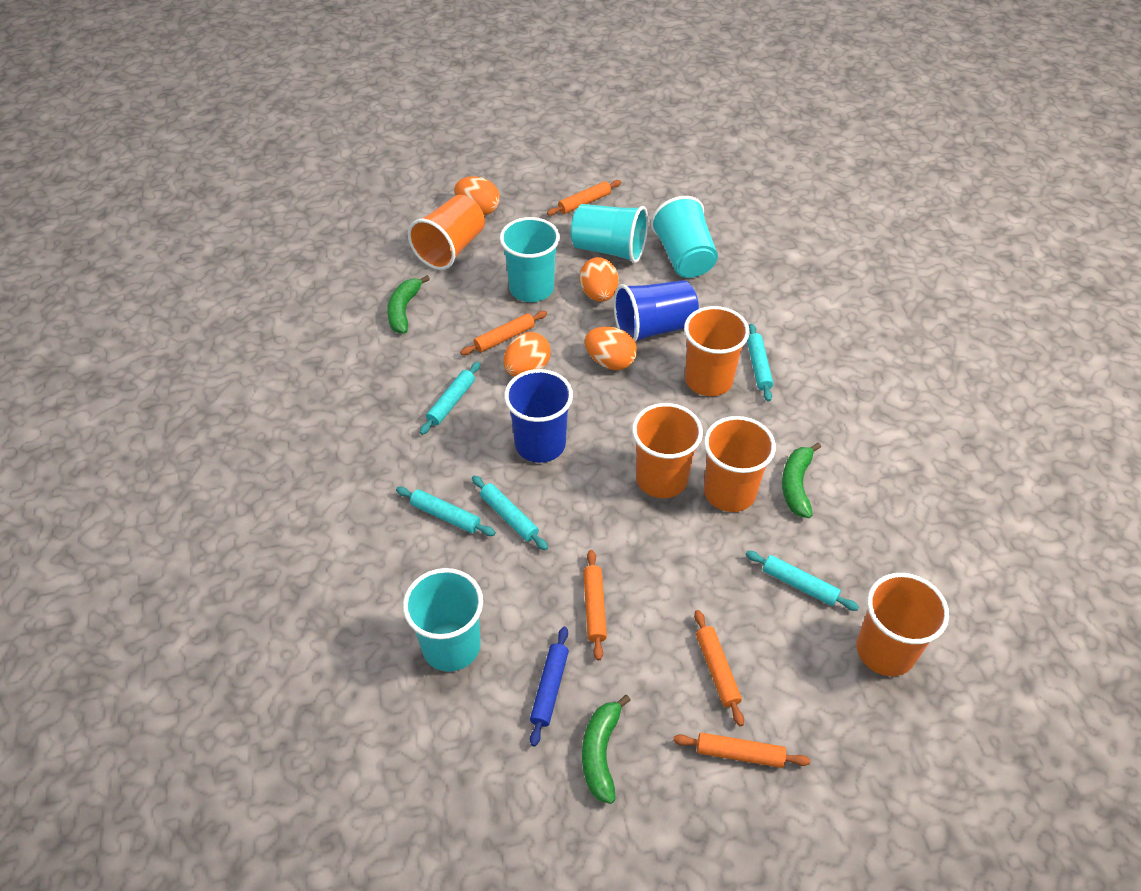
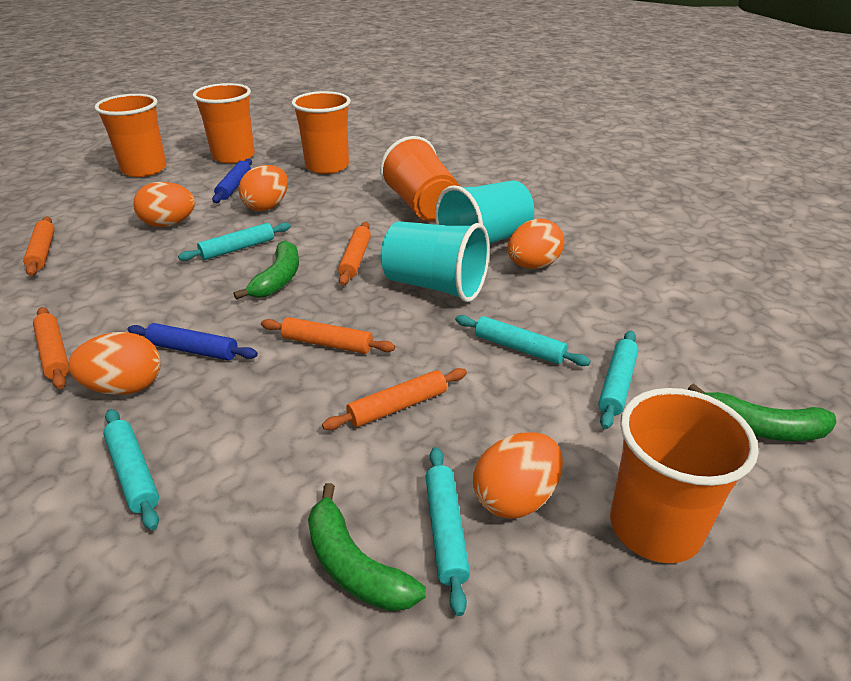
blue cup: [504,369,573,463] [614,280,699,342] = 2 -> none = 0
blue rolling pin: [530,627,569,747] = 1 -> [127,323,258,360] [212,159,252,203] = 2
orange egg: [455,176,500,215] [503,332,551,377] [579,257,618,302] [585,327,637,370] = 4 -> [68,332,160,395] [133,182,195,227] [238,165,288,211] [473,432,563,519] [508,219,564,269] = 5
turquoise cup: [403,568,483,672] [500,217,560,302] [571,204,648,263] [650,196,718,278] = 4 -> [381,221,490,302] [435,180,534,244] = 2

